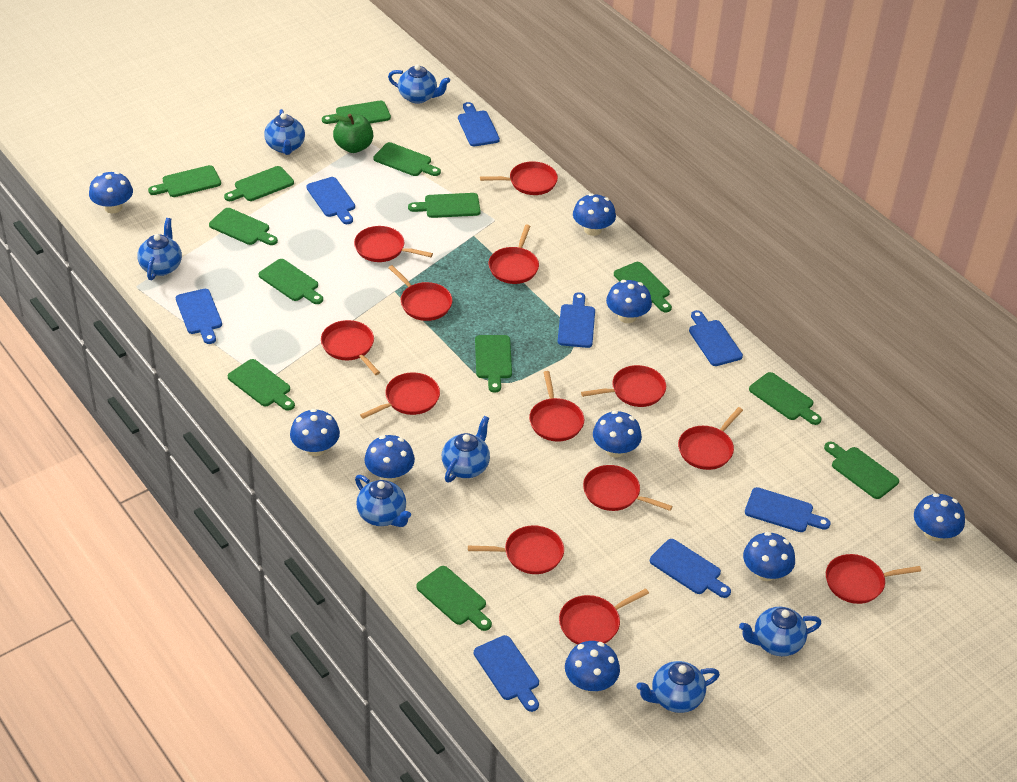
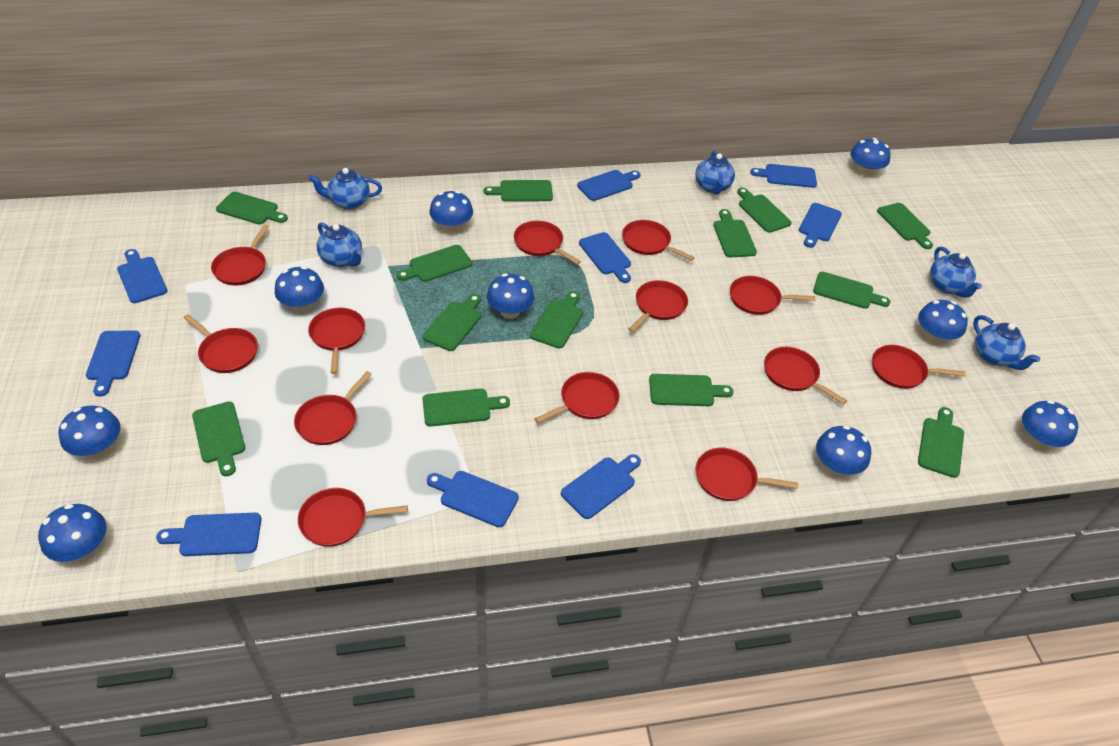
blue cutting board: [176,289,222,344] [306,177,355,224] [458,102,500,146] [474,635,539,712] [558,292,595,348] [650,539,731,598] [689,310,743,366] [745,487,830,532] = 8 -> [86,330,140,397] [117,249,167,303] [156,513,262,556] [427,471,519,527] [561,454,641,519] [577,170,640,201] [579,232,631,283] [750,164,817,188] [799,203,842,248] = 9
blue teapot: [137,218,182,280] [264,109,305,155] [355,475,411,527] [388,64,450,104] [442,416,490,482] [636,661,720,713] [739,607,822,656] = 7 -> [309,168,382,210] [317,223,362,267] [695,150,735,195] [930,246,982,298] [973,315,1040,370] = 5
green apple: [333,114,373,153] = 1 -> none = 0

